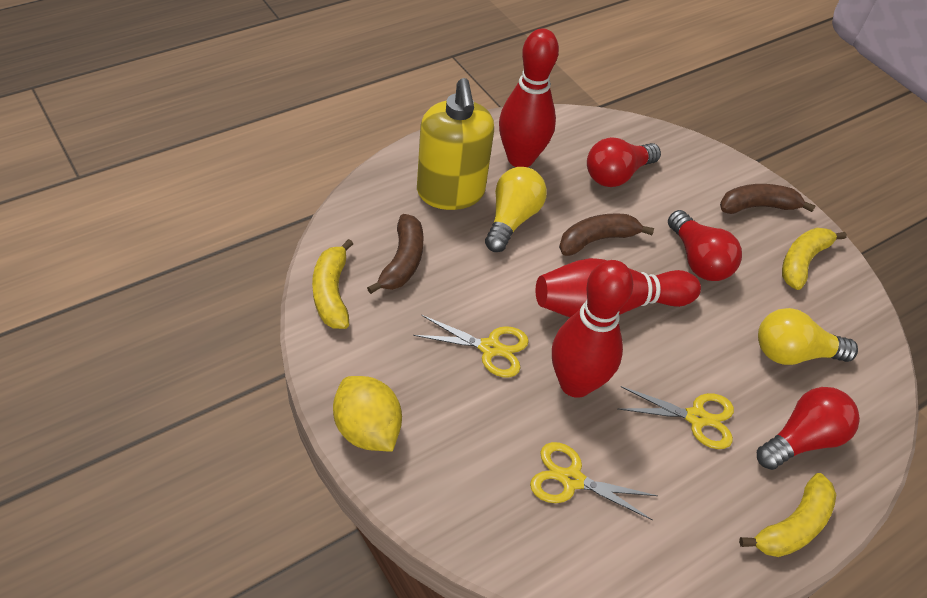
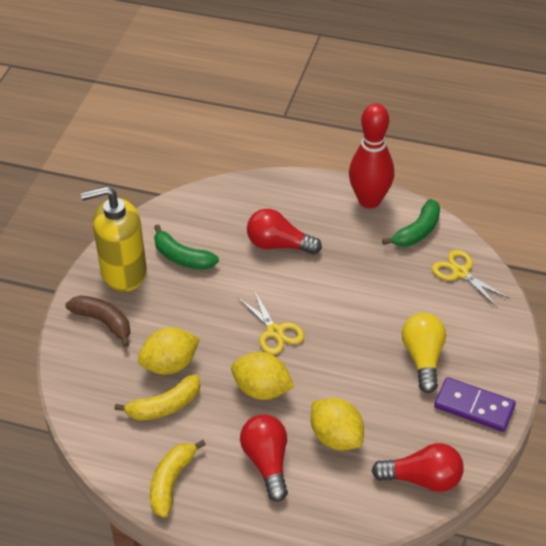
brown banana: [367,214,424,294] [559,213,654,256] [720,184,815,214] = 3 -> [66,295,130,347] = 1
green banana: none = 0 -> [154,225,219,270] [382,199,440,247] = 2
purple domino: none = 0 -> [434,377,516,432] = 1
red bowling pin: [499,28,559,167] [536,258,701,317] [552,260,633,398] = 3 -> [349,104,394,208] = 1
yellow banana: [312,239,353,329] [739,473,836,557] [782,228,847,290] = 3 -> [114,374,200,421] [150,440,206,518] = 2
yellow lemon: [333,376,402,451] = 1 -> [138,327,200,375] [231,352,294,400] [311,398,364,450] = 3
yellow light bulb: [485,167,547,252] [758,308,858,365] = 2 -> [402,313,446,393] = 1
yellow scissors: [413,315,529,378] [530,442,658,520] [617,386,734,449] = 3 -> [238,290,304,355] [432,250,510,307] = 2

